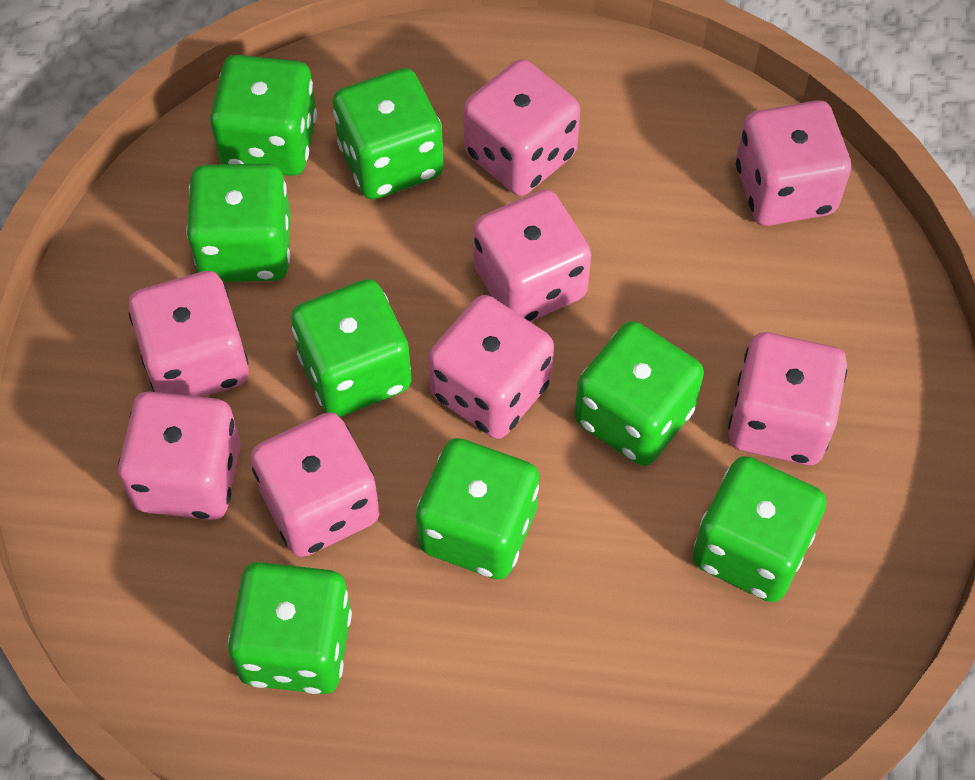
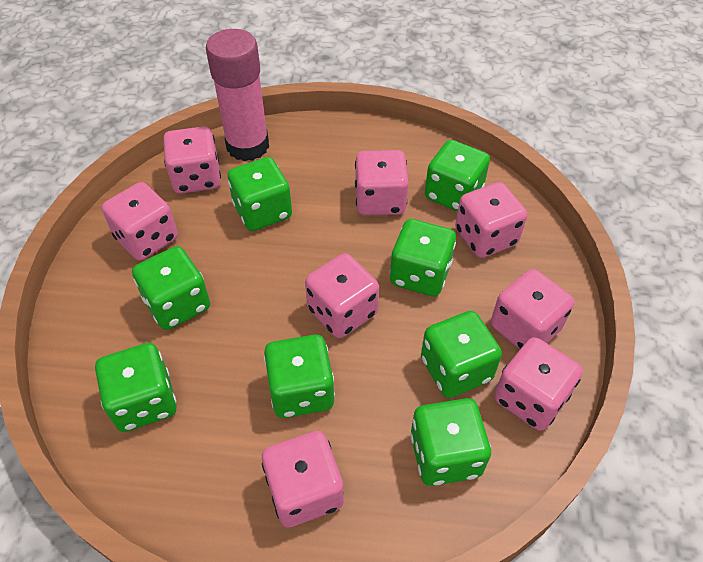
pink glue stick: none = 0 -> [206,29,269,161] = 1

